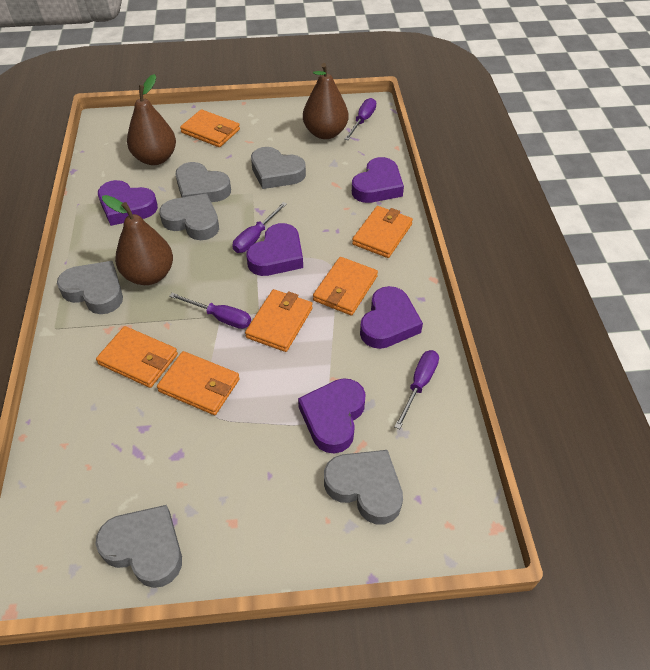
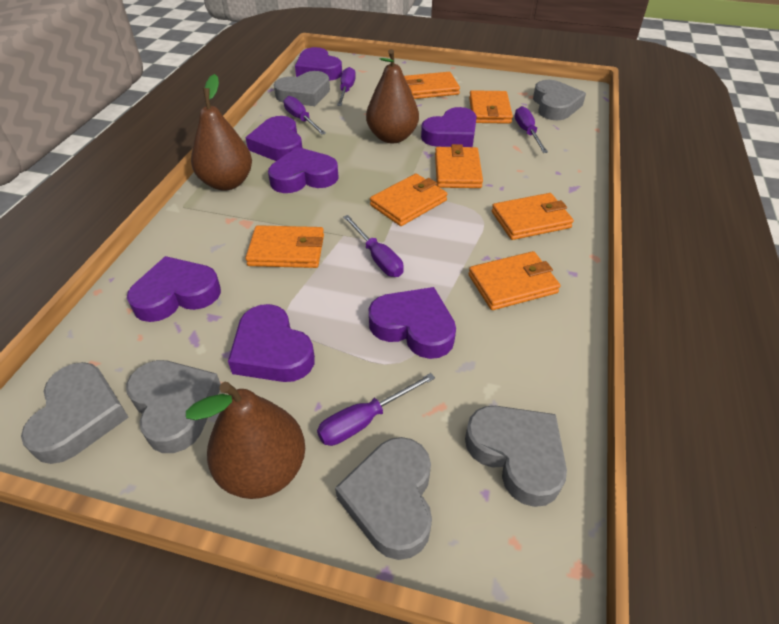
orange wallet: [96,326,178,388] [157,351,240,415] [180,109,240,147] [245,289,313,352] [313,257,378,315] [352,206,413,258] = 6 -> [245,225,324,268] [370,174,447,226] [404,72,460,99] [435,144,483,188] [468,251,560,310] [469,90,513,124] [492,193,574,240] = 7
purple heart: [98,180,158,226] [246,223,303,276] [298,378,366,453] [352,157,404,203] [360,286,423,349] = 5 -> [127,256,221,322] [228,304,315,382] [246,116,302,161] [268,147,338,193] [295,47,342,81] [369,287,456,359] [421,107,477,147] = 7
purple screwdriver: [169,293,251,329] [232,202,287,253] [345,98,376,140] [394,350,439,429] = 4 -> [284,96,326,135] [317,373,435,446] [337,67,356,106] [343,215,404,277] [515,106,548,153] = 5

